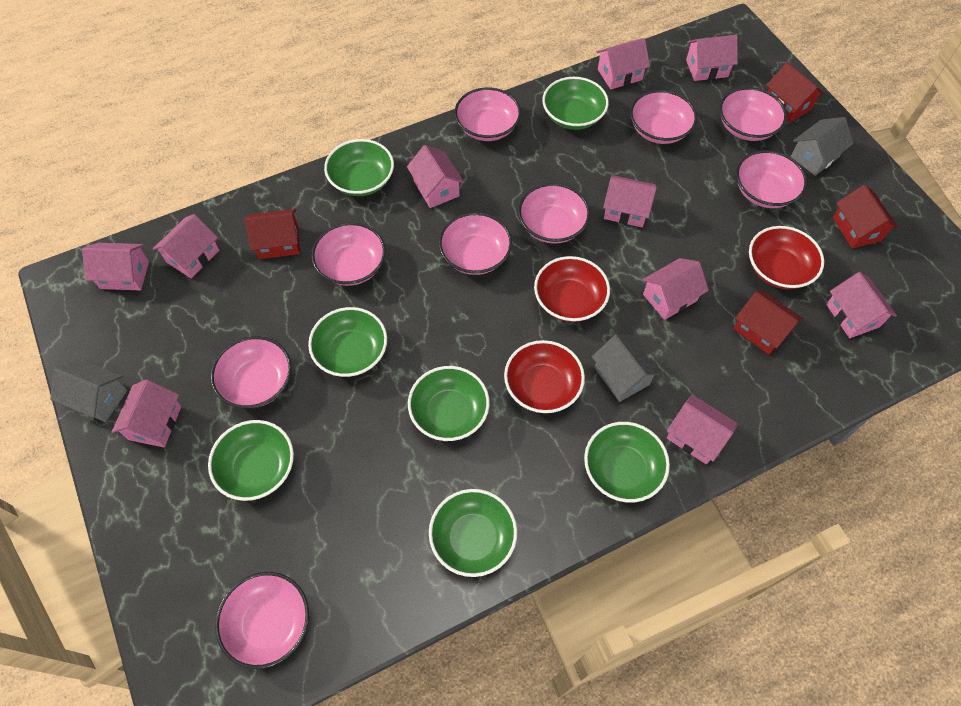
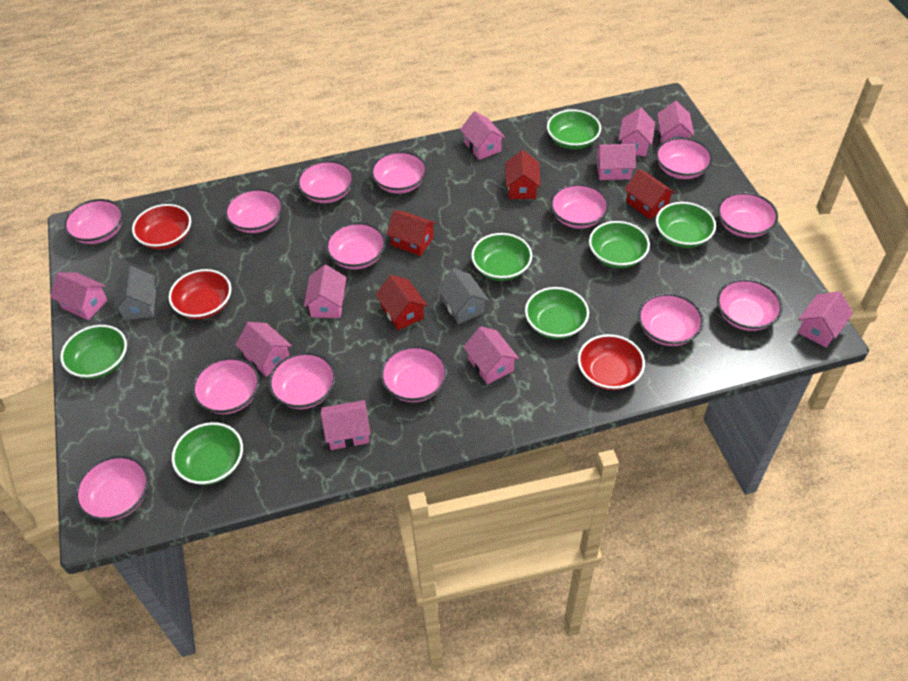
grey house: [50,359,127,422] [592,334,661,402] [791,117,853,176] = 3 -> [113,266,156,320] [437,268,489,324] = 2
pink bowl: [211,336,292,409] [215,572,309,669] [311,222,386,286] [439,212,512,275] [454,87,521,141] [518,183,590,244] [630,90,697,144] [719,87,787,141] [736,150,807,208] = 9 -> [64,199,123,244] [75,456,149,521] [192,357,260,414] [225,189,283,233] [269,352,336,409] [297,160,354,203] [326,222,386,269] [371,151,427,194] [381,346,448,402] [550,184,609,229] [638,293,704,346] [656,137,712,179] [717,279,782,331] [718,192,778,238] = 14

